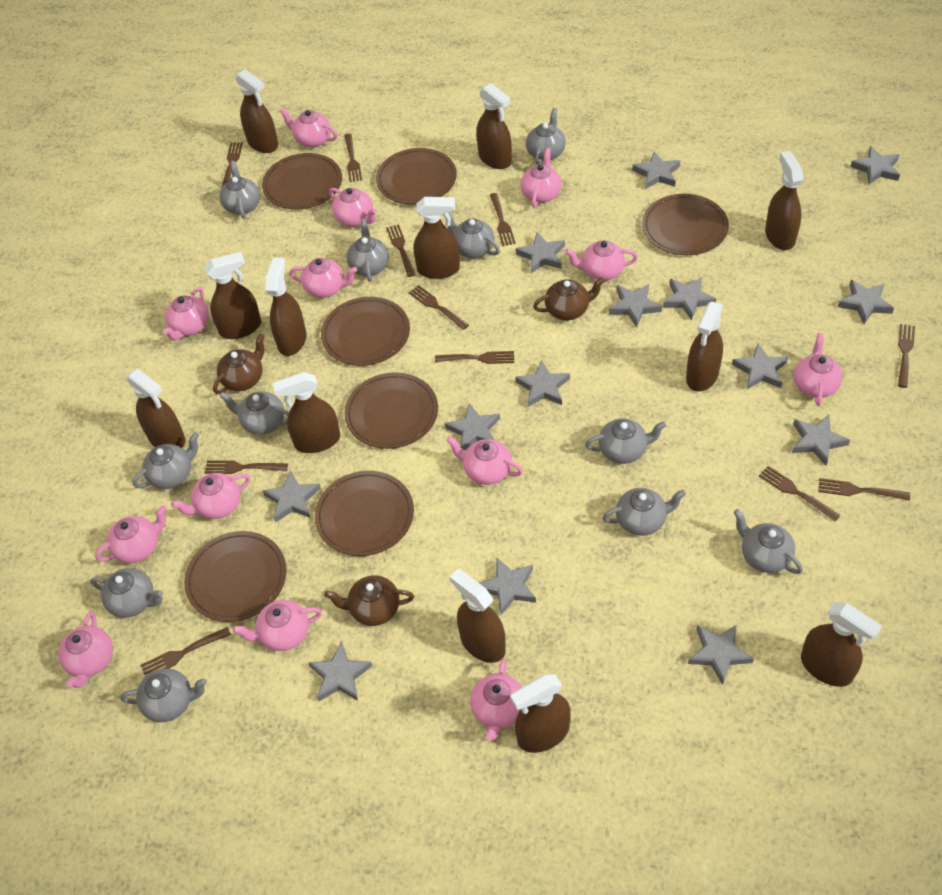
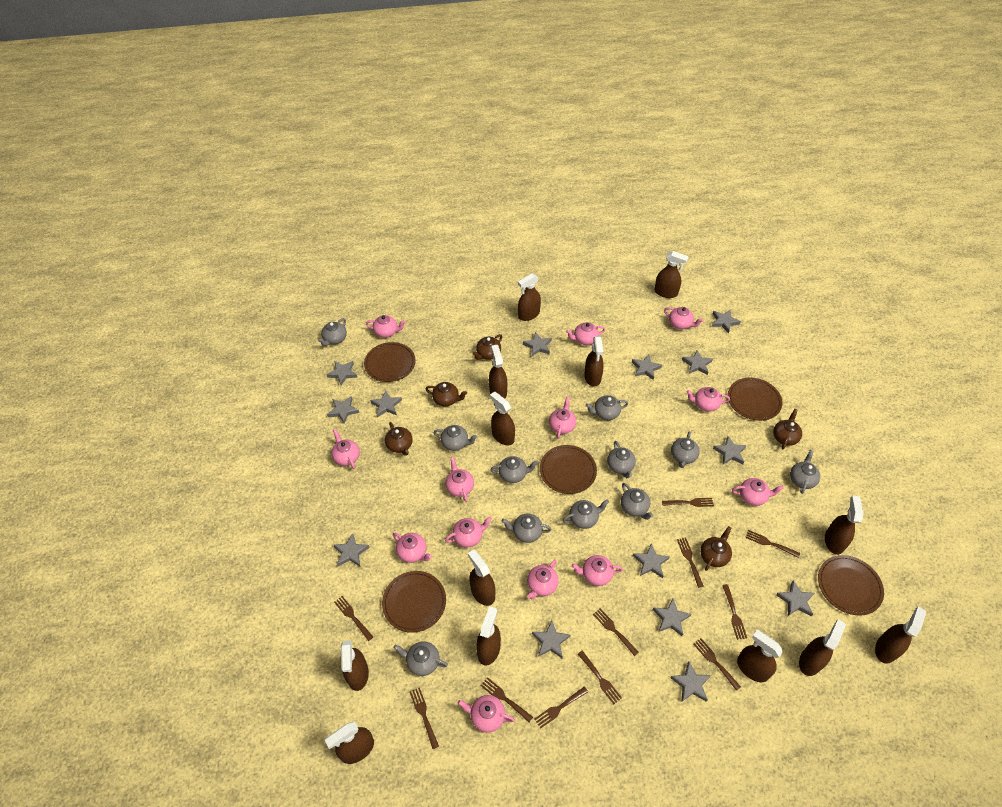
brown plate: [184,531,287,622] [262,153,342,210] [315,471,414,556] [321,297,410,366] [344,372,438,449] [376,148,457,205] [642,194,729,255] = 7 -> [364,342,416,382] [382,571,446,633] [540,445,597,494] [728,378,782,421] [818,555,884,616] = 5
brown spray bottle: [126,368,185,448] [204,252,261,339] [235,69,278,153] [266,257,306,356] [273,372,340,453] [413,197,460,279] [449,569,506,663] [476,83,512,169] [511,674,571,753] [686,302,723,392] [765,151,803,250] [801,602,882,687] = 12 -> [325,722,374,764] [341,640,369,691] [468,550,495,606] [476,606,501,666] [489,345,507,399] [490,391,515,445] [518,273,541,321] [584,337,604,387] [654,251,689,298] [737,630,783,682] [799,619,846,676] [825,495,863,555] [875,607,926,664] = 13
brown teapot: [213,333,265,394] [325,575,414,626] [533,277,605,320] = 3 -> [385,422,413,456] [426,382,467,407] [472,334,502,360] [700,526,732,571] [773,409,802,449] = 5

